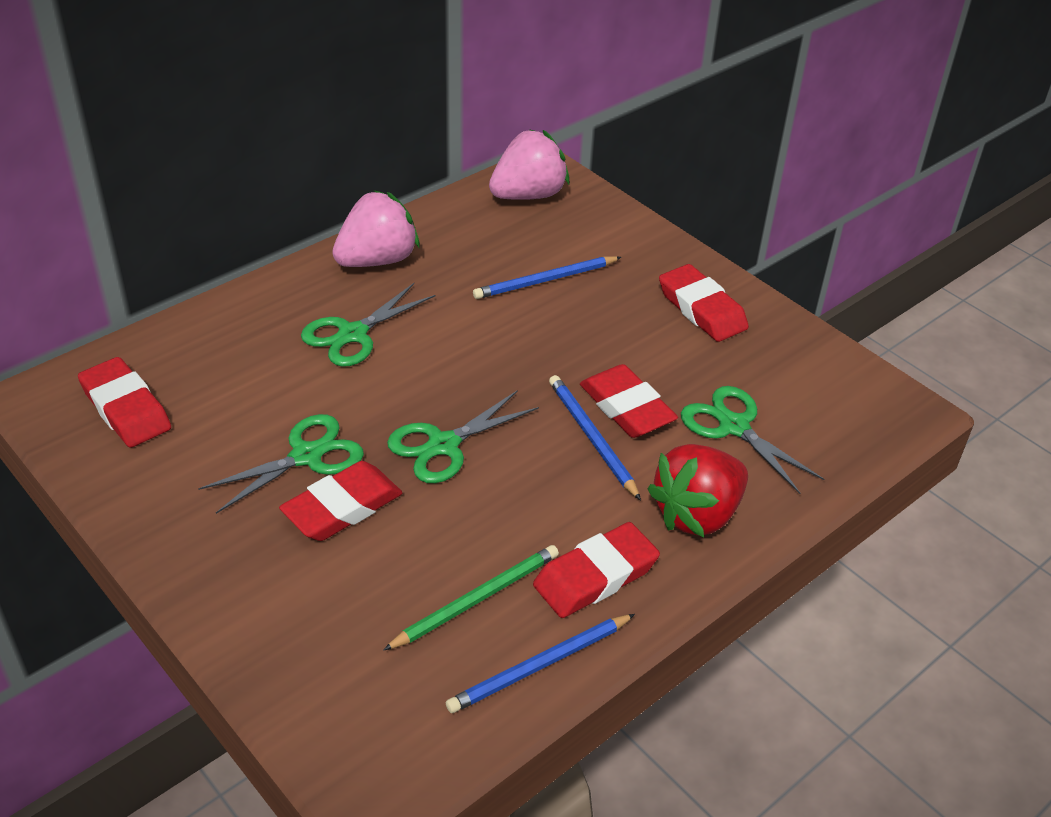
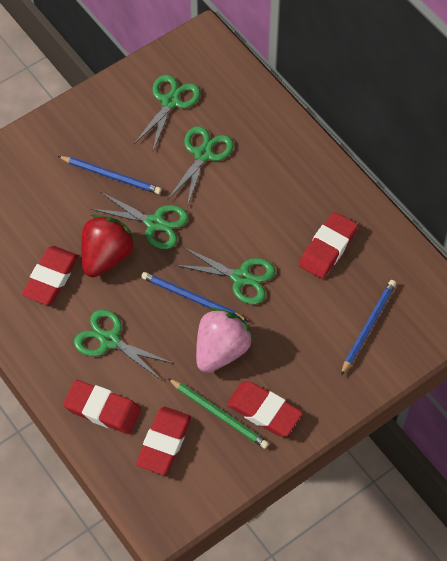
green scissors: [198,414,364,514] [301,283,436,367] [387,390,539,483] [681,386,824,494] = 4 -> [74,309,174,380] [91,192,188,249] [134,75,201,151] [168,126,234,207] [175,247,275,304] = 5
pink strawberry: [332,190,419,267] [489,129,569,200] = 2 -> [196,308,254,373] = 1

